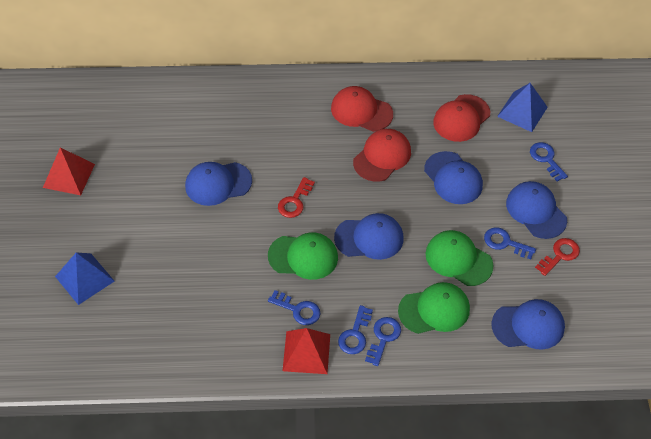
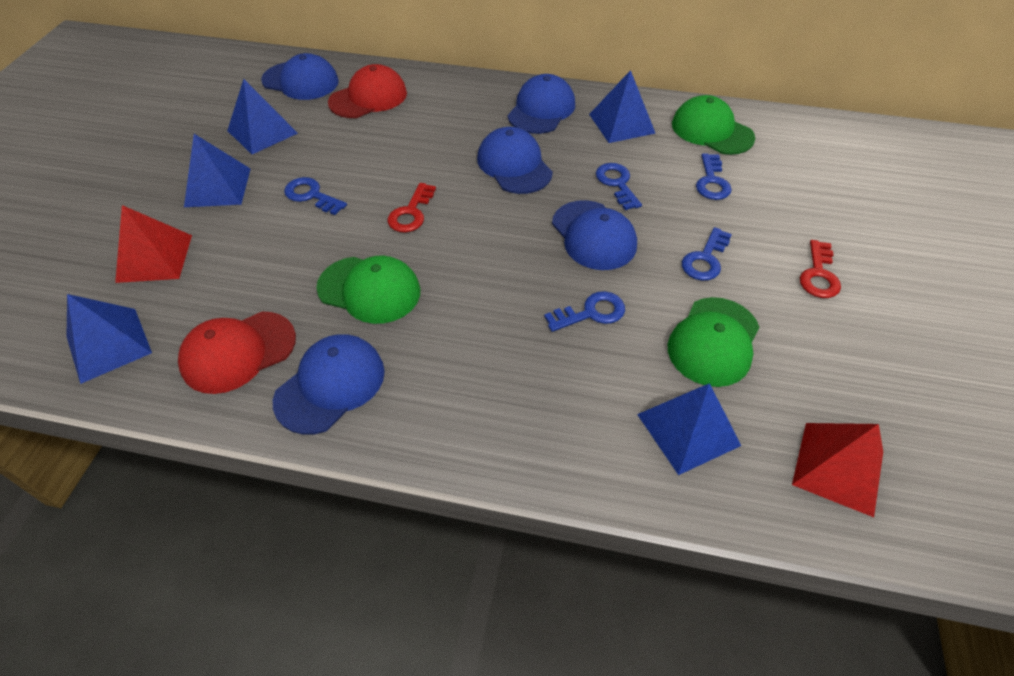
blue pyramid: [55,252,114,305] [497,83,548,132] = 2 -> [66,294,152,384] [184,134,250,207] [227,79,298,154] [589,70,656,143] [637,383,741,475] = 5
red cap: [331,86,393,132] [353,129,411,182] [433,94,490,142] = 3 -> [178,312,296,394] [328,64,407,118] = 2

